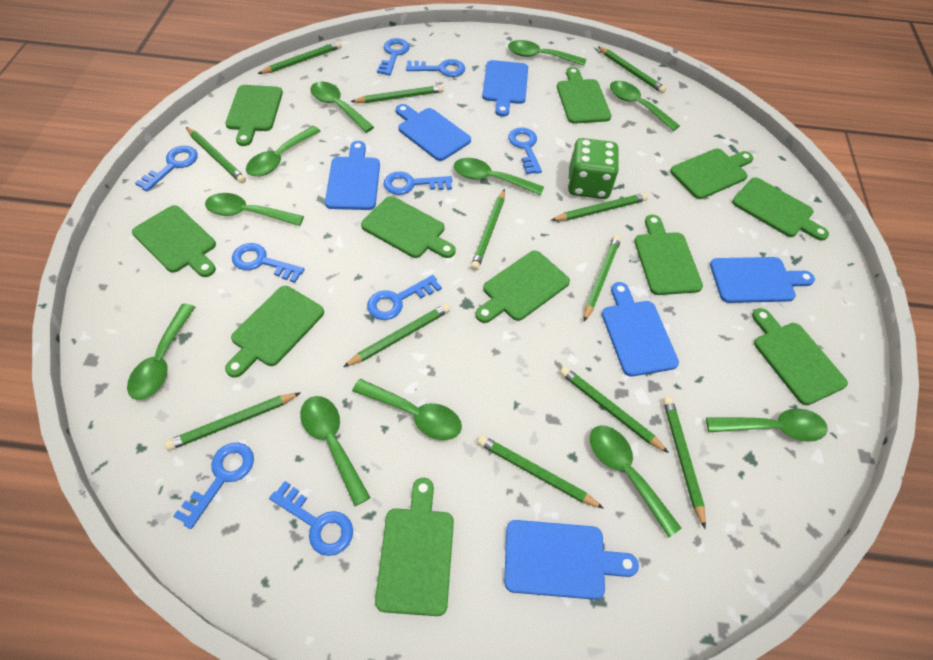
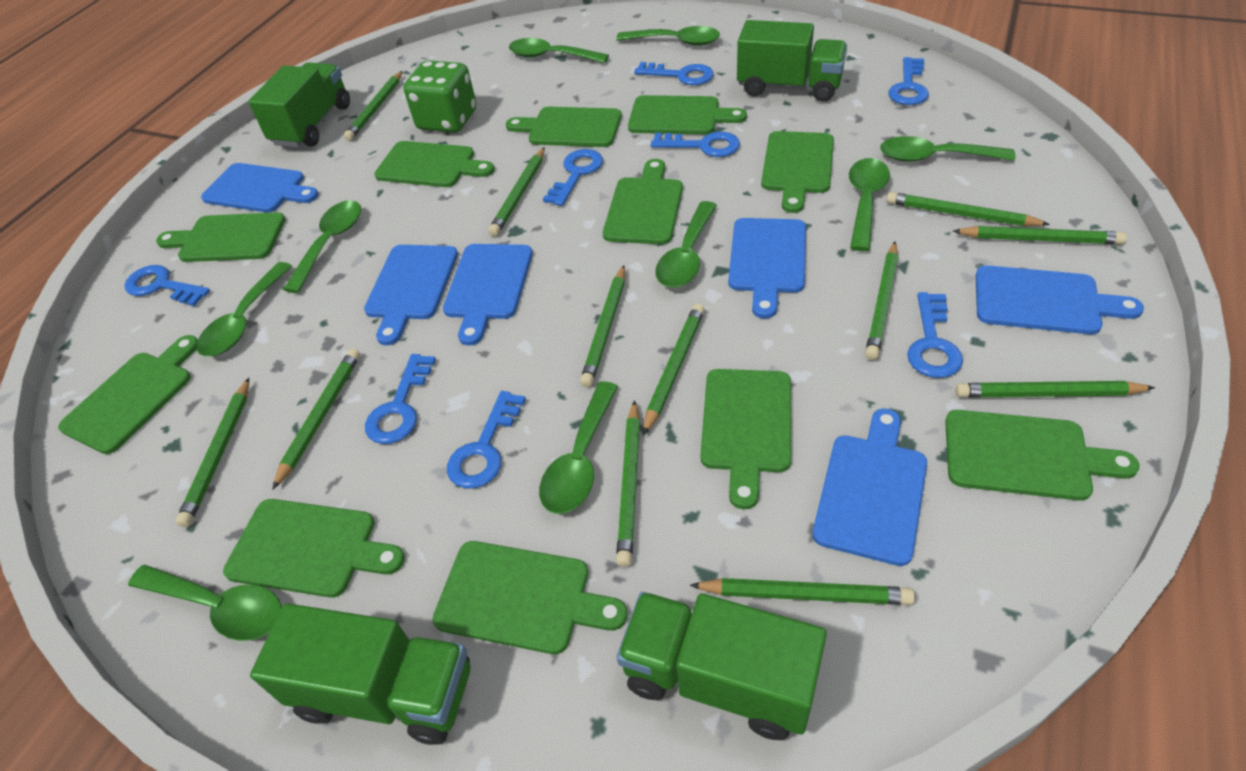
blue key: [135,146,198,192] [173,443,254,529] [232,243,305,283] [269,481,353,556] [367,275,442,320] [377,38,410,76] [384,171,452,195] [406,59,465,77] [508,128,542,174] = 9 -> [124,265,210,306] [365,354,436,444] [447,391,526,489] [543,149,603,206] [634,62,714,85] [651,132,740,157] [888,57,929,105] [907,292,963,378] = 8
green spoon: [127,304,195,400] [205,193,304,226] [246,126,321,176] [300,396,371,506] [310,81,374,133] [352,379,462,440] [454,158,544,195] [508,40,586,66] [590,425,681,537] [610,81,680,131] [706,408,828,442] = 11 -> [128,565,282,641] [197,262,292,356] [283,200,361,293] [509,38,609,63] [539,381,618,514] [616,26,720,46] [655,201,717,288] [849,158,890,251] [880,136,1016,162] = 9
green truck: none = 0 -> [248,62,350,148] [250,603,470,745] [617,592,827,740] [737,20,847,102] = 4

